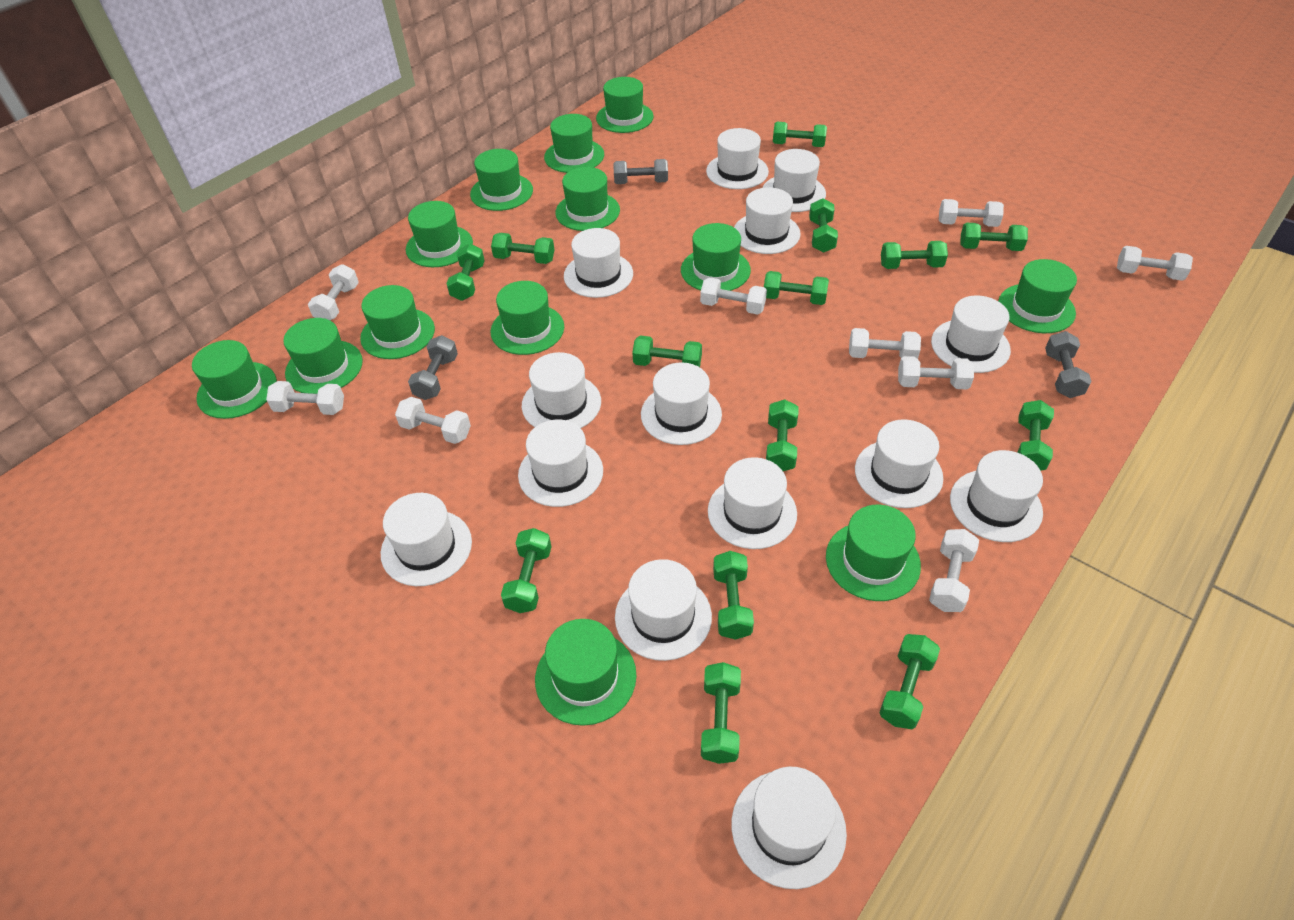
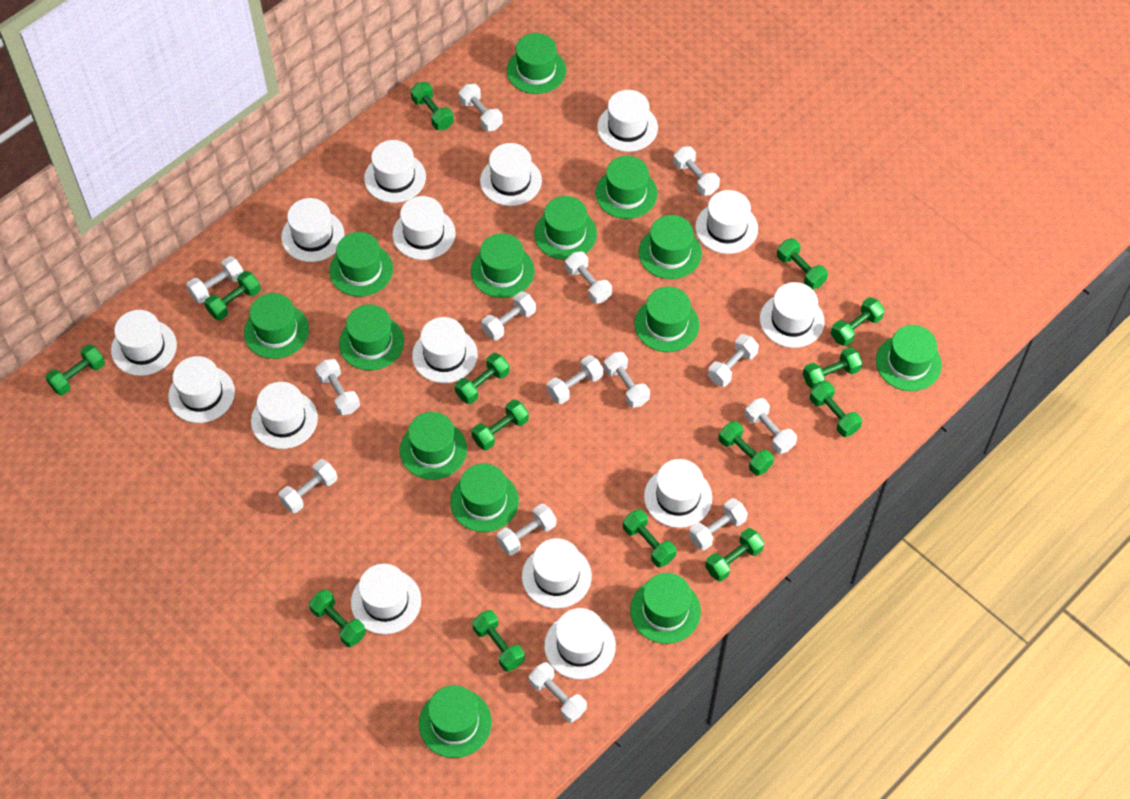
green hat: [192,340,277,419] [283,318,363,394] [360,285,435,359] [406,201,473,267] [470,149,533,211] [491,281,564,355] [535,619,637,726] [544,114,604,173] [555,167,620,231] [596,77,653,133] [681,223,751,291] [826,505,921,601] [998,259,1077,333] = 13 -> [244,293,309,359] [329,232,393,297] [339,305,404,370] [400,412,467,480] [419,685,492,758] [450,463,519,532] [471,233,535,298] [507,33,566,94] [534,196,597,260] [595,156,658,219] [630,573,701,644] [635,286,699,352] [638,215,702,279] [876,325,942,391] = 14
grey dumbbell: [408,335,458,400] [613,159,668,184] [1045,331,1091,398] = 3 -> none = 0
white dumbbell: [266,381,344,415] [308,264,359,320] [395,397,471,444] [700,277,767,315] [849,328,921,359] [898,356,974,389] [929,529,979,612] [939,199,1004,227] [1117,246,1193,281] = 9 -> [186,256,243,304] [279,459,338,513] [315,359,360,415] [459,84,503,131] [481,292,536,341] [497,504,556,556] [529,662,587,723] [547,355,603,404] [565,251,612,304] [604,352,650,408] [673,146,720,196] [689,498,748,551] [708,334,759,387] [745,398,797,454] = 14
white hat: [381,493,472,586] [518,420,603,507] [522,352,601,428] [564,228,633,298] [615,559,712,661] [641,362,722,445] [706,128,769,189] [708,457,797,549] [732,767,847,889] [734,187,801,254] [762,149,826,212] [855,419,943,508] [931,296,1011,373] [950,450,1043,542] = 14 -> [111,310,177,376] [168,356,235,423] [251,382,318,449] [281,198,345,262] [351,564,421,634] [364,140,426,203] [392,196,455,260] [412,317,478,383] [480,143,542,206] [522,538,592,609] [544,608,616,680] [597,90,658,152] [644,459,712,528] [695,190,758,254] [760,282,825,348] = 15

